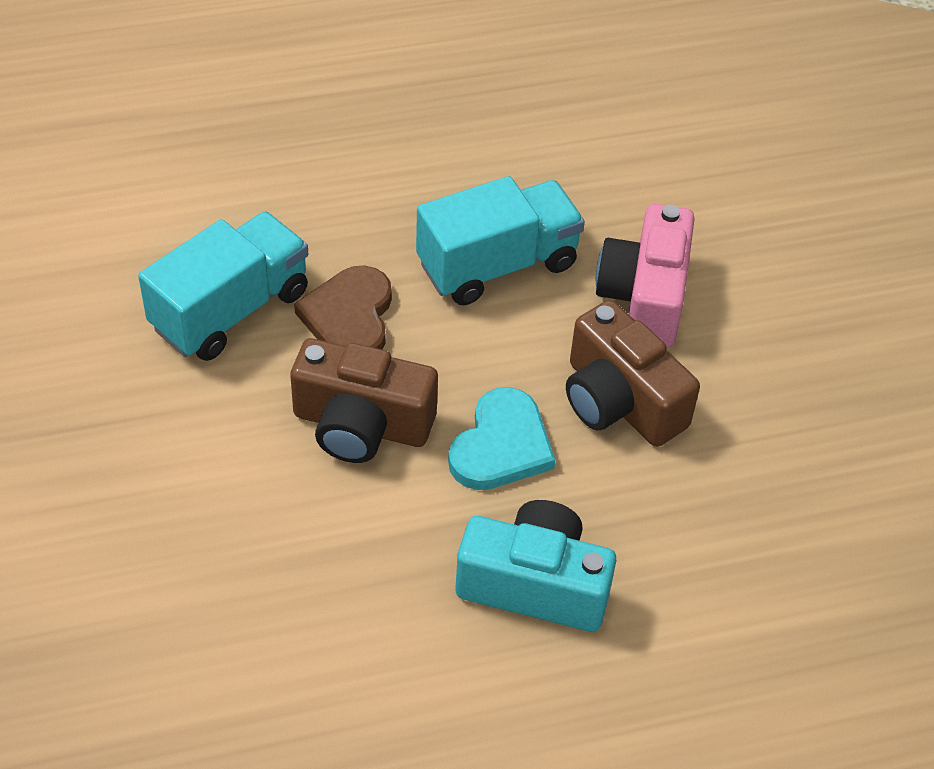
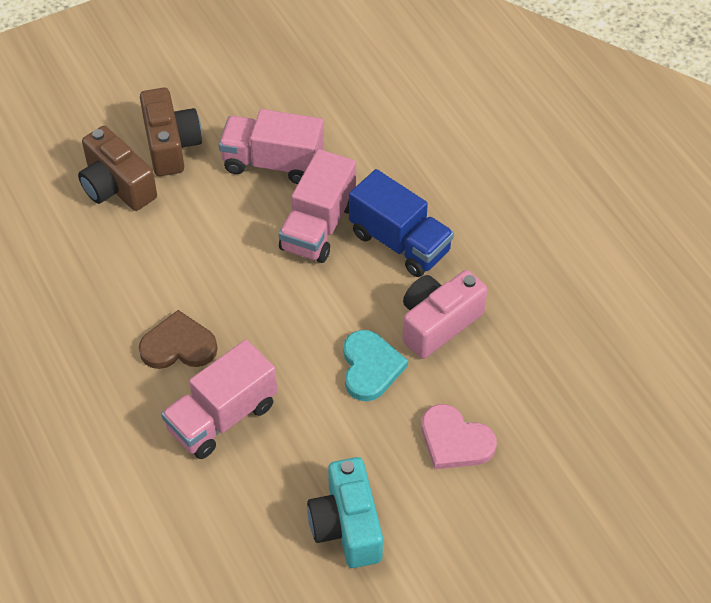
blue truck: none = 0 -> [349,169,454,277] = 1
pink heart: none = 0 -> [421,404,497,469] = 1
pink truck: none = 0 -> [161,339,277,459] [219,109,324,184] [279,149,356,263] = 3
turquoise truck: [138,211,308,361] [416,176,585,305] = 2 -> none = 0

